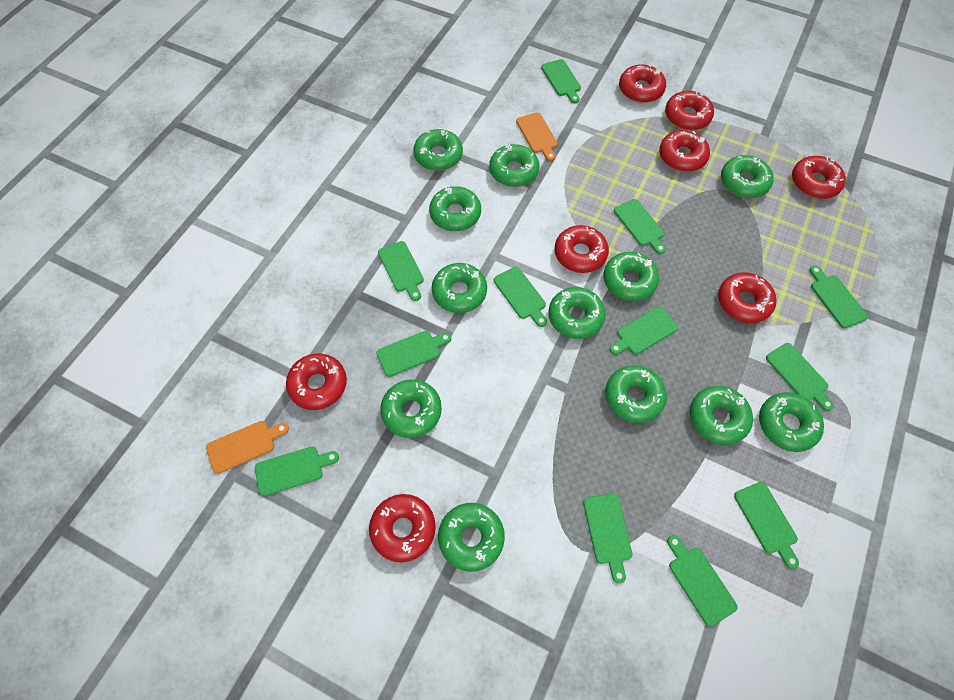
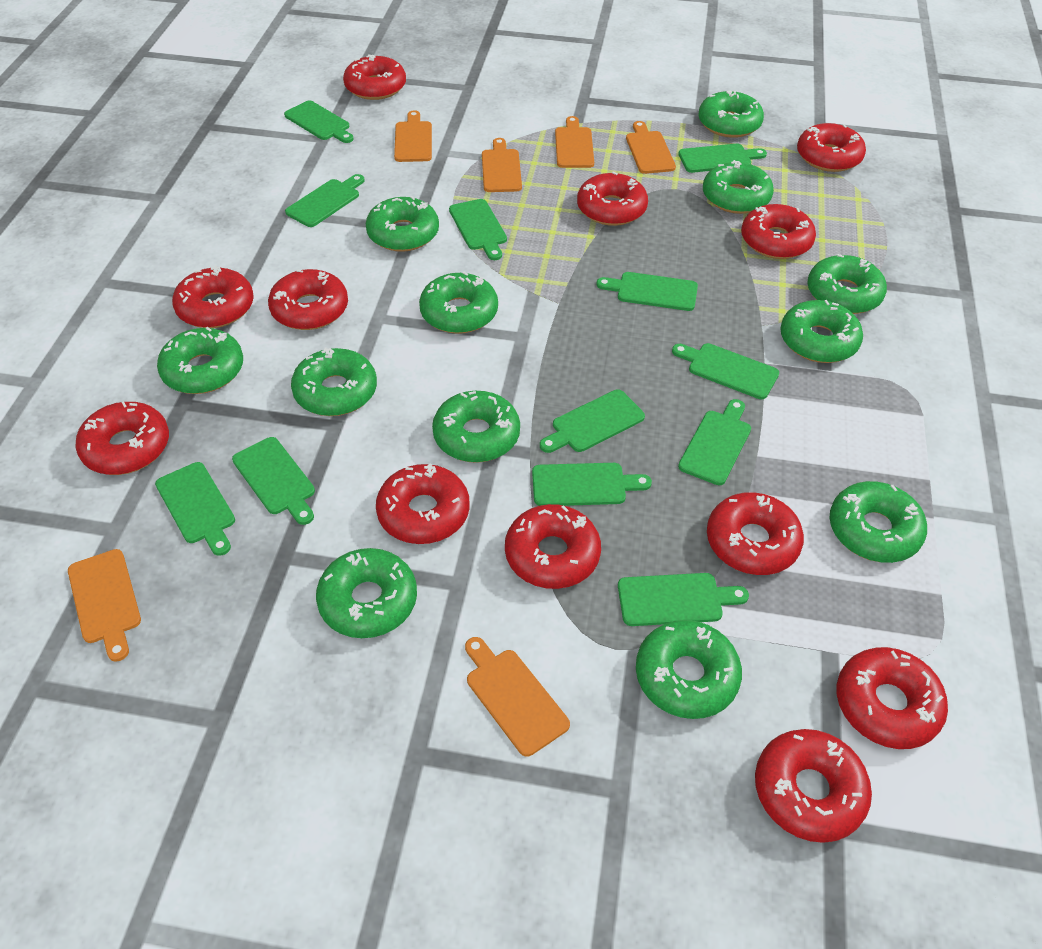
orange cutting board: [206,421,289,474] [516,112,557,161] = 2 -> [68,549,141,662] [394,110,432,162] [465,637,570,757] [482,138,522,192] [555,116,594,168] [626,121,676,174] = 6
red donut: [286,353,347,410] [369,494,436,562] [554,225,609,273] [619,64,666,103] [659,130,710,172] [665,91,714,130] [718,272,776,323] [792,156,846,199] = 8 -> [75,402,169,475] [172,266,254,328] [268,269,348,330] [343,54,406,100] [376,463,470,544] [505,504,601,589] [577,171,648,226] [707,492,804,575] [741,204,816,259] [755,729,872,843] [797,123,866,172] [837,647,948,749] = 12

